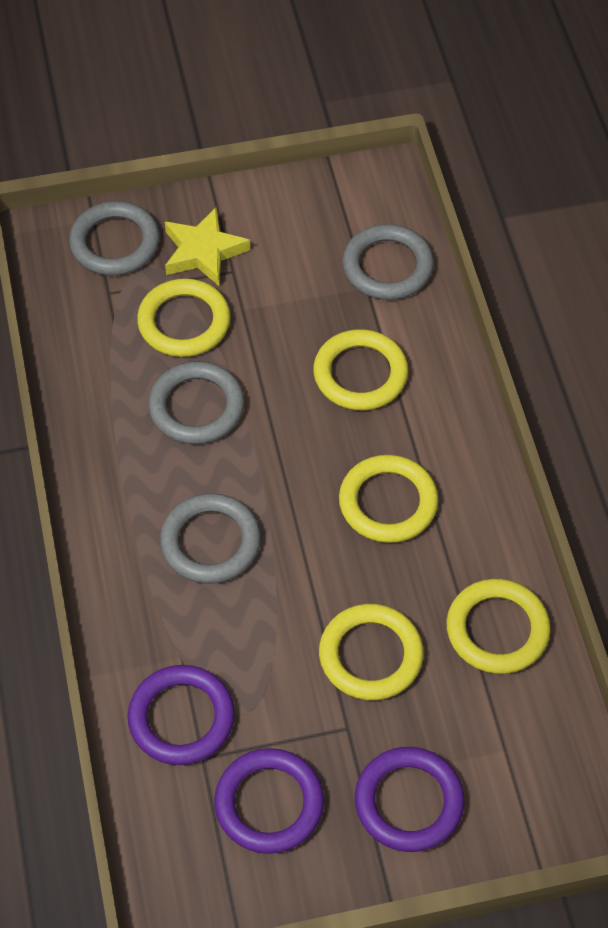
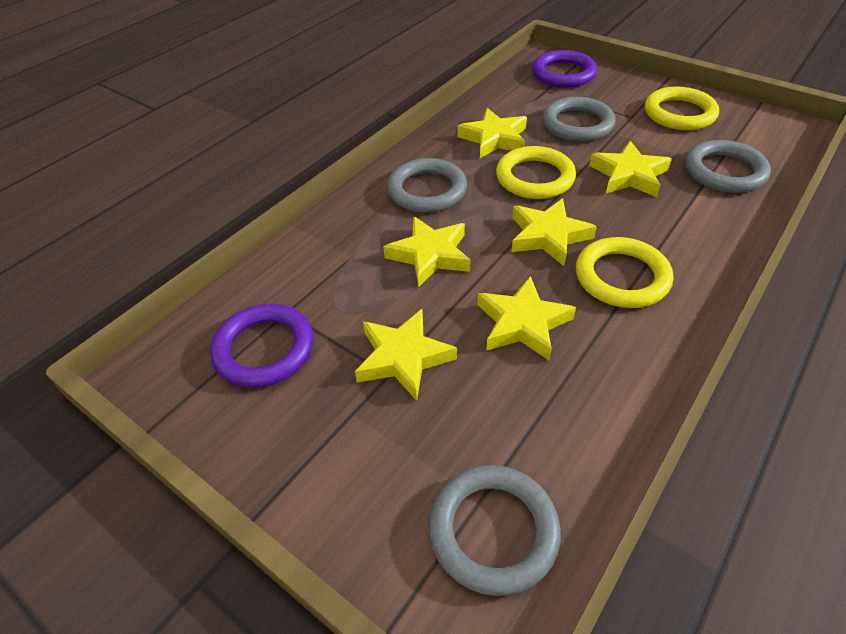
purple ring: [128,665,235,765] [214,748,324,854] [355,747,465,852] = 3 -> [210,304,314,387] [532,50,597,88] = 2
yellow ring: [137,278,231,357] [313,329,408,410] [319,604,424,700] [339,455,439,543] [446,579,551,674] = 5 -> [496,146,576,199] [576,237,673,308] [645,87,719,130] = 3
yellow star: [165,207,250,286] = 1 -> [355,309,457,401] [383,216,470,287] [457,108,527,158] [477,276,576,360] [511,198,597,266] [589,141,672,197] = 6

